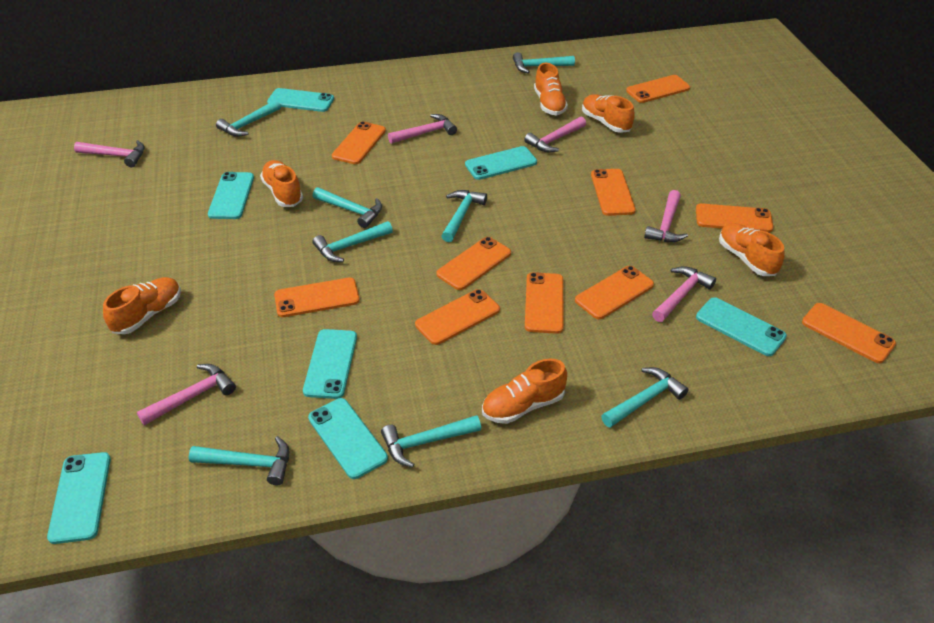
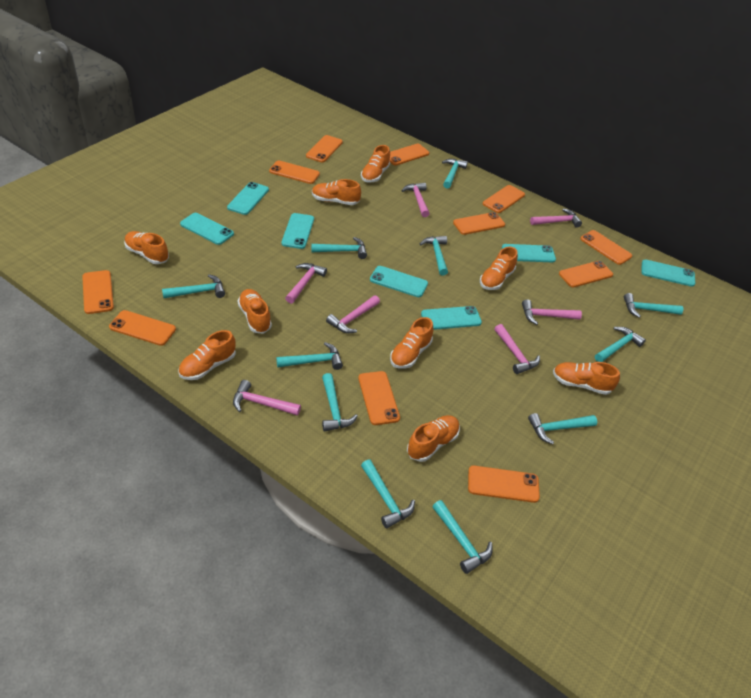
orange phone: [274,278,360,317] [332,121,386,164] [415,289,500,345] [436,237,511,290] [525,272,563,334] [575,266,654,319] [591,169,636,216] [626,75,690,103] [696,203,773,232] [802,303,896,363] = 10 -> [82,270,114,314] [109,310,176,346] [269,160,320,184] [306,135,343,162] [358,371,400,425] [390,144,429,165] [453,212,505,235] [468,465,540,503] [483,185,525,213] [559,261,613,288] [580,230,632,265] = 11
orange shoe: [103,277,181,334] [260,160,303,207] [482,359,567,424] [534,63,568,115] [582,94,635,133] [719,223,785,276] = 6 -> [124,231,169,264] [178,330,236,380] [238,289,272,334] [312,179,361,205] [361,145,390,183] [390,317,433,369] [407,415,460,462] [480,247,518,290] [553,362,620,395] = 9
pink hammer: [74,140,145,167] [137,364,236,425] [388,114,457,144] [524,116,586,152] [644,190,688,242] [652,266,716,322] = 6 -> [233,380,301,416] [285,263,327,304] [326,295,380,333] [401,183,430,217] [494,324,540,374] [522,299,582,325] [530,208,582,228] = 7
turquoise hammer: [189,436,289,486] [216,100,281,137] [313,187,382,228] [313,221,393,262] [381,415,481,468] [441,190,487,242] [513,52,575,73] [601,367,689,428] = 8 -> [162,274,225,298] [276,342,343,370] [311,237,367,259] [322,373,358,432] [361,459,415,528] [420,236,448,276] [432,500,493,574] [442,159,468,189] [528,413,597,444] [595,327,646,362] [624,293,683,318] = 11

